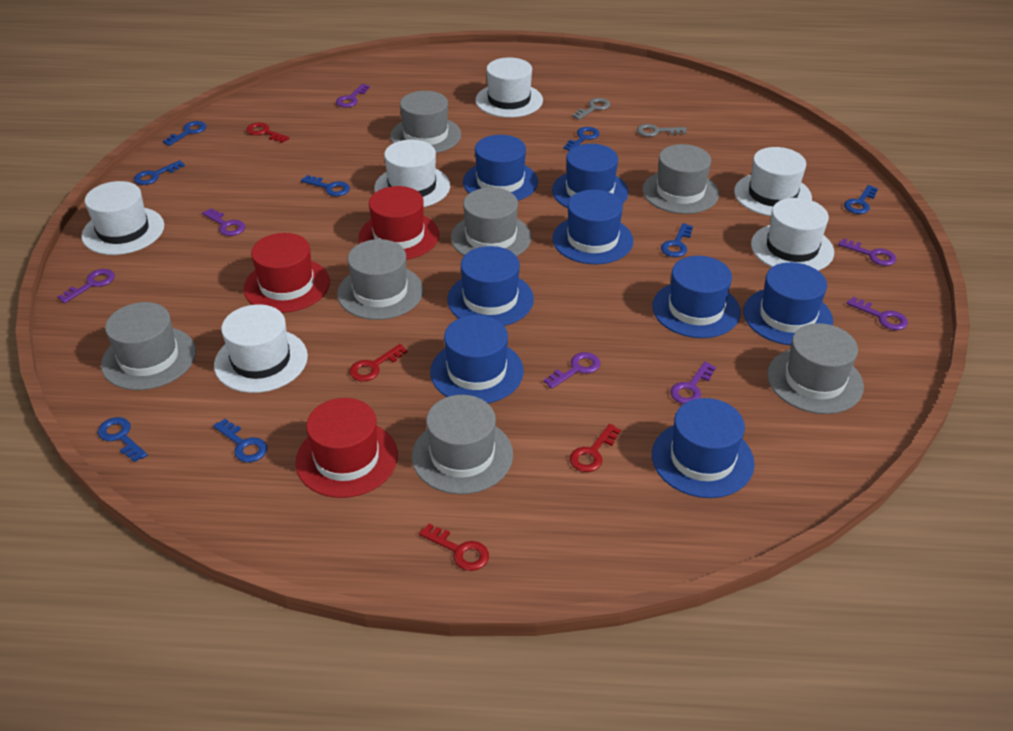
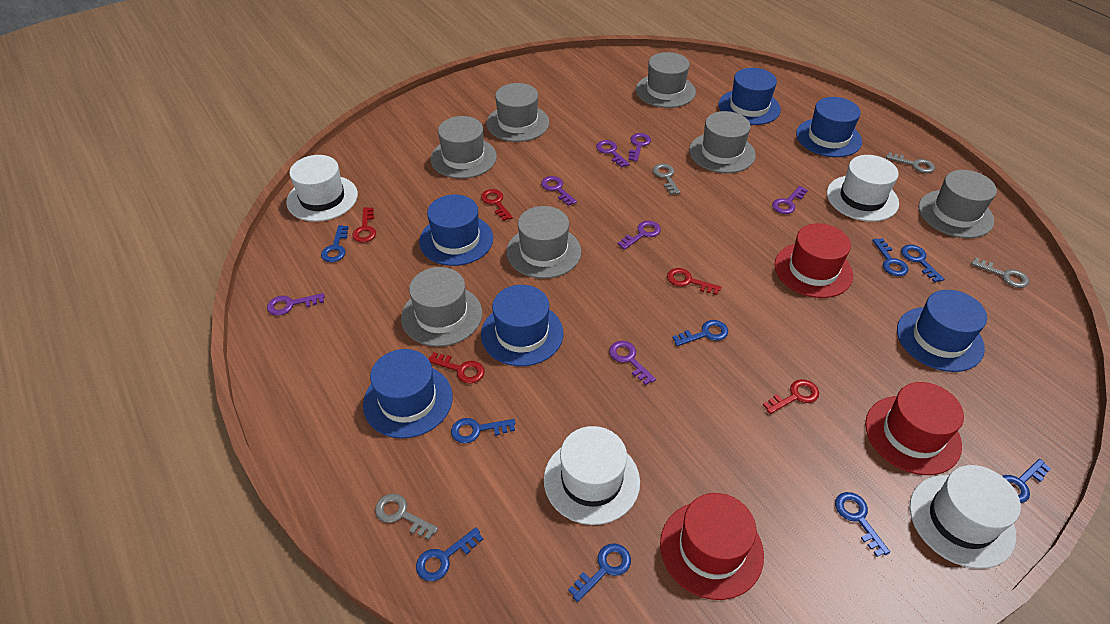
blue hat: [430,315,524,403] [447,246,534,326] [463,135,538,201] [552,144,628,208] [553,190,633,264] [652,256,741,338] [652,398,754,498] [743,262,833,345] = 8 -> [363,349,453,438] [419,195,493,266] [481,285,563,366] [719,68,781,125] [796,97,862,157] [897,290,987,372] = 6
blue key: [98,417,147,462] [134,160,185,185] [163,121,206,146] [213,419,267,462] [301,175,350,196] [563,127,600,151] [661,223,693,257] [844,185,878,214] = 8 -> [321,225,349,262] [416,527,483,581] [451,418,515,444] [568,543,631,602] [673,320,728,346] [835,492,890,557] [872,238,908,276] [901,245,944,283] [1002,459,1051,503] = 9
grey key: [572,98,610,120] [637,124,686,137] = 2 -> [375,493,438,540] [653,163,680,195] [886,152,935,173] [971,258,1029,288] = 4
red key: [246,123,289,143] [349,344,408,382] [419,524,489,571] [570,424,621,472] = 4 -> [352,207,376,243] [428,352,485,383] [481,189,513,221] [667,268,721,295] [763,379,819,414] = 5
white hat: [81,181,164,255] [214,304,308,393] [374,139,450,207] [475,57,543,118] [734,147,812,216] [751,198,834,271] = 6 -> [286,155,358,222] [544,426,640,525] [827,155,899,222] [910,465,1021,569] = 4

